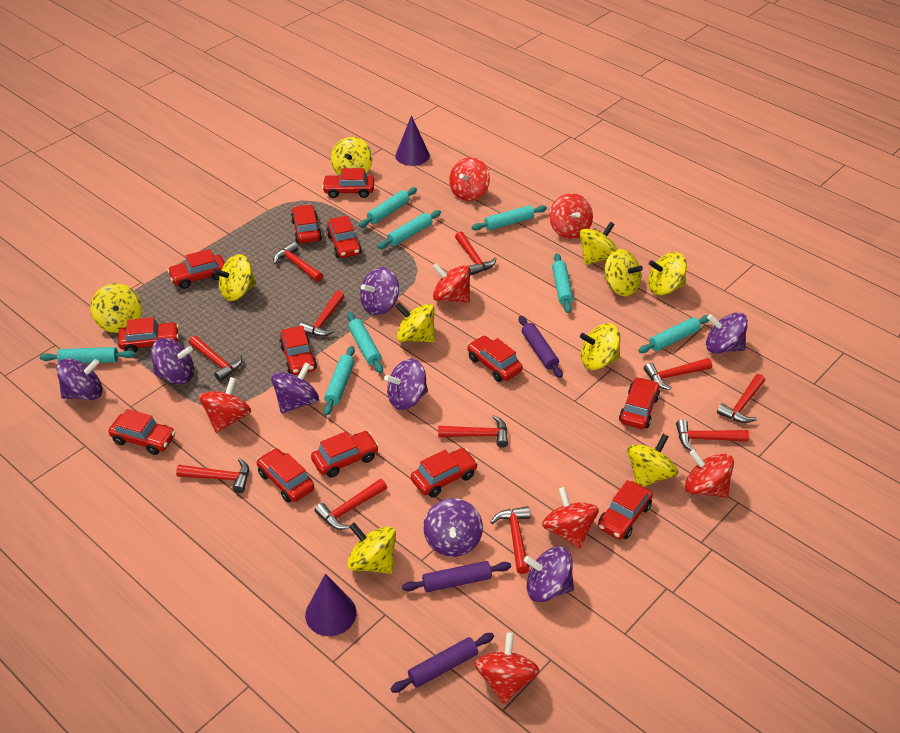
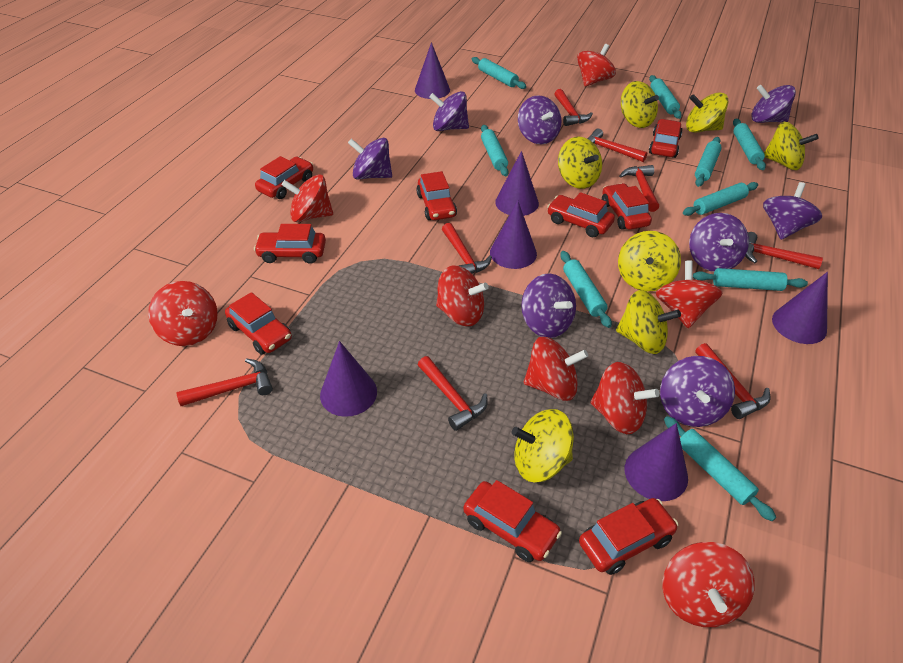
purple cone: [305,573,356,636] [395,115,430,166] = 2 -> [320,341,377,417] [415,42,450,99] [490,201,537,269] [495,151,539,216] [625,423,688,501] [772,272,828,344] = 6
purple rolling pin: [390,633,494,693] [402,561,511,592] [519,316,563,378] = 3 -> none = 0
red car: [108,409,175,455] [118,317,179,353] [167,249,225,289] [256,448,314,503] [279,326,317,375] [291,204,322,244] [311,431,379,478] [322,168,374,198] [326,215,362,258] [411,448,478,497] [467,335,523,382] [598,480,653,539] [619,377,660,429] = 13 -> [225,292,292,355] [254,224,326,264] [255,156,313,199] [416,171,457,220] [463,480,562,562] [547,192,615,237] [579,498,678,575] [602,183,652,230] [649,119,683,158] = 9
red hammer: [176,458,249,493] [189,336,242,382] [273,242,323,282] [300,291,344,336] [315,479,387,530] [438,415,508,448] [455,232,497,275] [491,506,530,574] [644,358,712,390] [676,419,749,451] [717,374,765,423] = 11 -> [177,358,273,406] [418,356,488,431] [442,223,492,274] [554,89,593,126] [588,129,647,162] [619,165,659,212] [695,343,771,419] [745,232,823,269] = 8
red spinning top: [199,377,251,433] [433,263,470,303] [449,157,490,201] [474,632,540,704] [542,487,599,548] [549,193,593,239] [685,449,734,498] = 7 -> [148,281,218,346] [282,174,333,222] [436,265,489,326] [524,336,588,401] [577,44,616,87] [590,362,659,434] [656,260,723,329] [663,542,755,627] = 8
turquoise rolling pin: [40,347,135,364] [324,346,355,416] [347,312,383,373] [359,187,417,227] [378,210,441,249] [472,205,547,230] [552,253,573,313] [638,315,709,353] = 8 -> [472,57,526,89] [481,125,509,176] [560,251,612,328] [649,75,682,119] [664,416,776,521] [683,182,758,216] [693,268,808,291] [695,137,722,187] [733,119,766,170] = 9
yellow spinning top: [90,283,142,333] [213,254,256,301] [331,137,372,175] [347,523,396,574] [395,303,435,342] [579,222,617,265] [580,323,620,370] [604,249,643,296] [627,434,678,487] [648,252,687,295] = 10 -> [512,409,574,482] [558,137,602,189] [616,290,681,354] [618,231,681,292] [621,81,659,128] [686,92,728,133] [764,122,819,170] = 7

